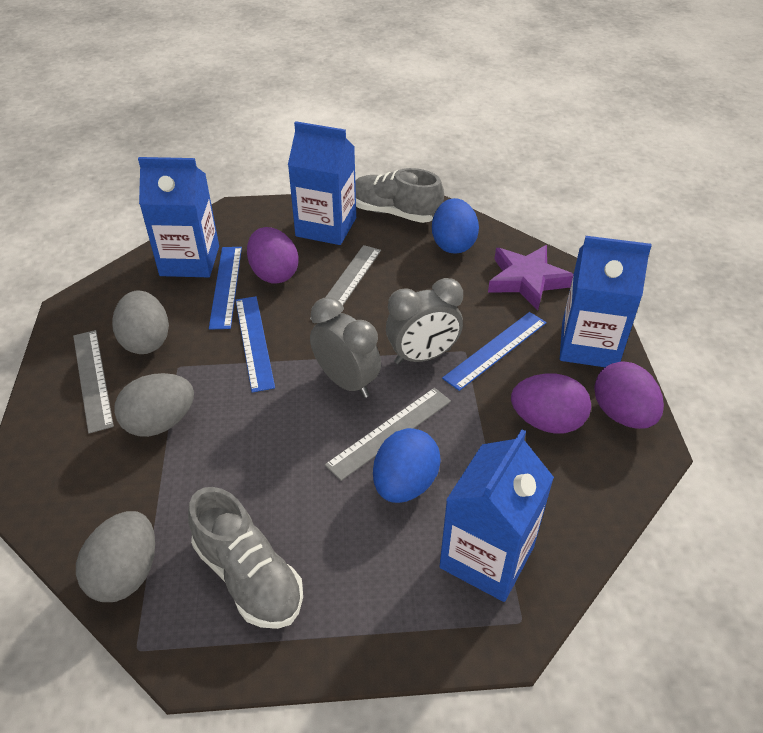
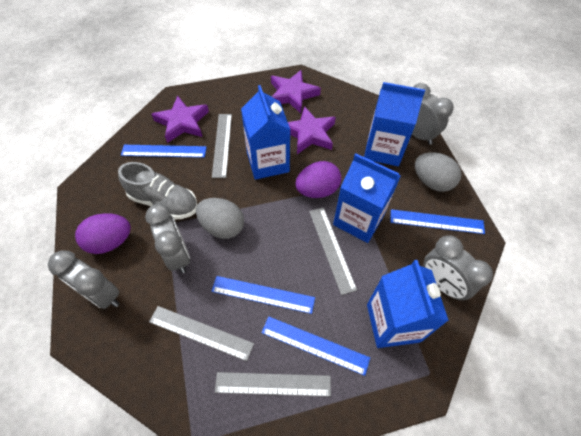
blue egg: [373,428,441,503] [432,198,479,254] = 2 -> none = 0
blue ruler: [209,247,242,330] [236,296,275,392] [442,312,547,391] = 3 -> [121,145,206,158] [211,276,315,314] [261,316,370,376] [391,209,485,234] = 4
grey clock: [310,297,381,398] [386,278,463,365] = 2 -> [48,250,119,309] [145,204,190,273] [412,83,454,145] [424,235,493,300] = 4
grey egg: [76,511,155,602] [112,290,169,354] [114,373,194,437] = 3 -> [196,198,244,239] [415,152,461,192] = 2
grey ruler: [73,330,114,434] [310,245,381,320] [325,388,451,481] = 3 -> [149,306,254,361] [212,114,232,178] [215,372,331,397] [309,207,357,295] = 4
grey shoe: [188,487,303,629] [355,168,444,223] = 2 -> [118,162,197,219] = 1
purple egg: [247,227,299,284] [511,373,591,434] [594,361,664,429] = 3 -> [75,213,131,254] [295,161,341,198] = 2
purple star: [488,245,573,311] = 1 -> [152,96,209,143] [271,70,321,113] [288,106,336,154] = 3

